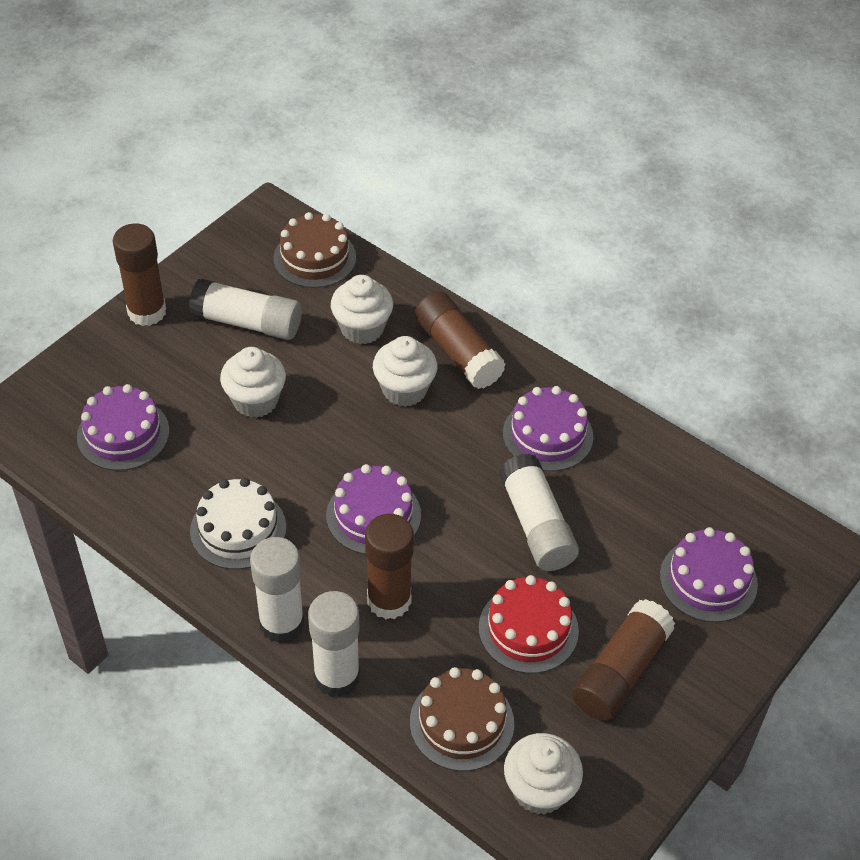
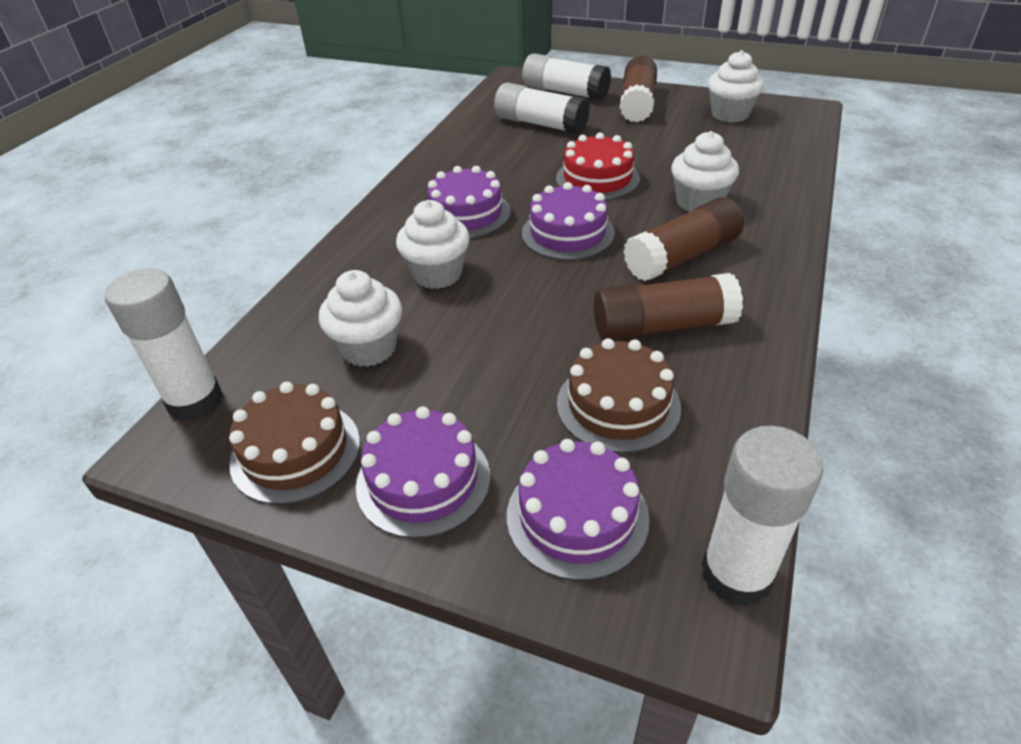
brown glue stick: [113,223,166,326] [365,514,414,619] [415,291,506,389] [572,599,675,721] = 4 -> [594,273,743,340] [620,56,657,123] [623,197,744,281] = 3
white cake: [190,478,286,569] = 1 -> none = 0

